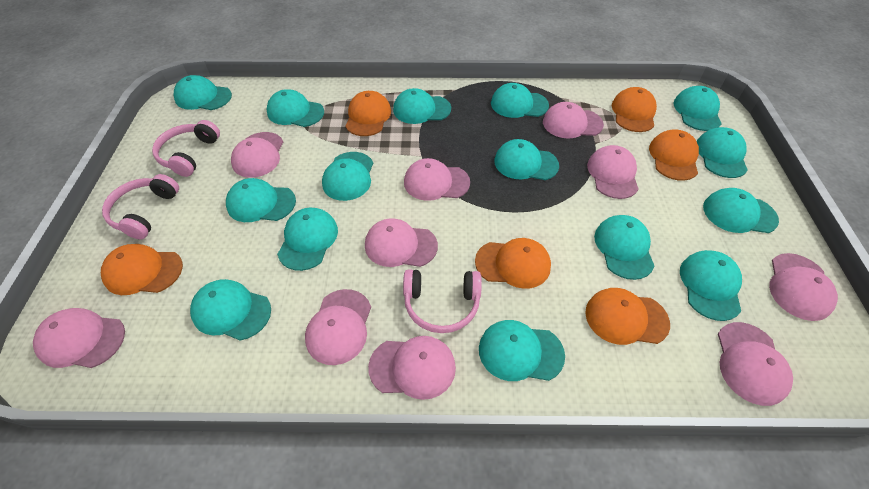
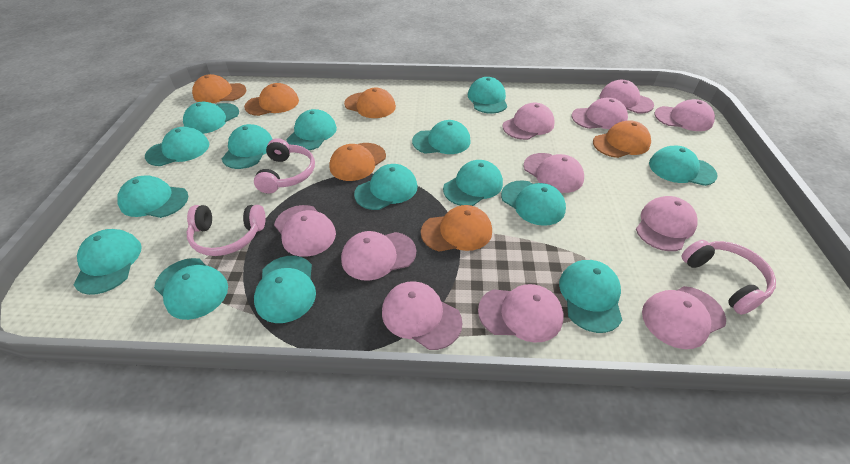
pink cap: [33,308,125,368] [231,132,283,178] [305,289,371,365] [365,219,438,267] [368,336,456,400] [404,158,470,201] [543,102,604,139] [587,145,638,199] [718,322,793,406] [769,253,838,321] = 10 -> [274,205,336,257] [341,231,416,281] [382,281,462,350] [478,284,563,343] [502,103,555,140] [524,153,584,193] [572,97,628,129] [600,80,654,113] [636,196,698,251] [642,286,726,349] [654,99,715,131] = 11

